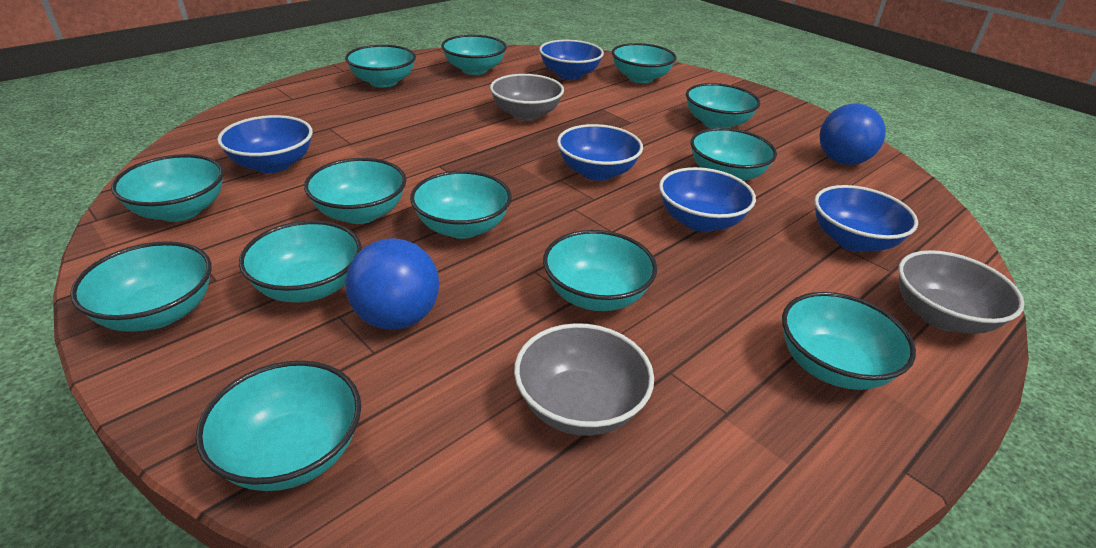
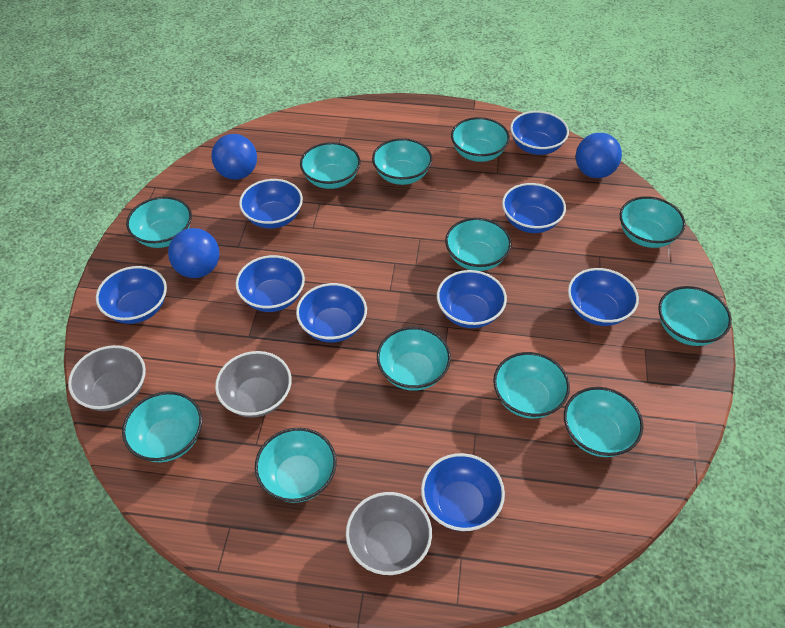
blue ball: [345,238,439,330] [820,104,886,165] = 2 -> [168,228,220,278] [211,134,257,180] [576,133,622,178] = 3
blue bowl: [217,115,313,173] [539,40,604,80] [557,124,643,181] [659,167,756,232] [814,185,918,252] = 5 -> [96,266,167,324] [236,255,305,312] [239,179,303,229] [296,283,367,343] [421,453,505,531] [437,270,507,328] [502,183,566,233] [510,111,569,155] [568,268,639,326] = 9
turquoise bowl: [70,241,211,332] [111,154,224,222] [195,361,361,491] [239,220,362,303] [304,158,406,224] [345,45,416,88] [410,171,512,239] [441,35,507,75] [543,230,657,311] [612,43,676,83] [686,83,761,128] [691,128,777,181] [782,292,916,390] = 13 -> [122,391,202,462] [126,196,192,248] [255,428,336,503] [300,142,360,189] [372,138,432,185] [377,327,451,391] [445,218,512,271] [451,117,510,162] [493,352,570,419] [564,387,643,457] [620,196,686,248] [658,286,732,346] = 12

